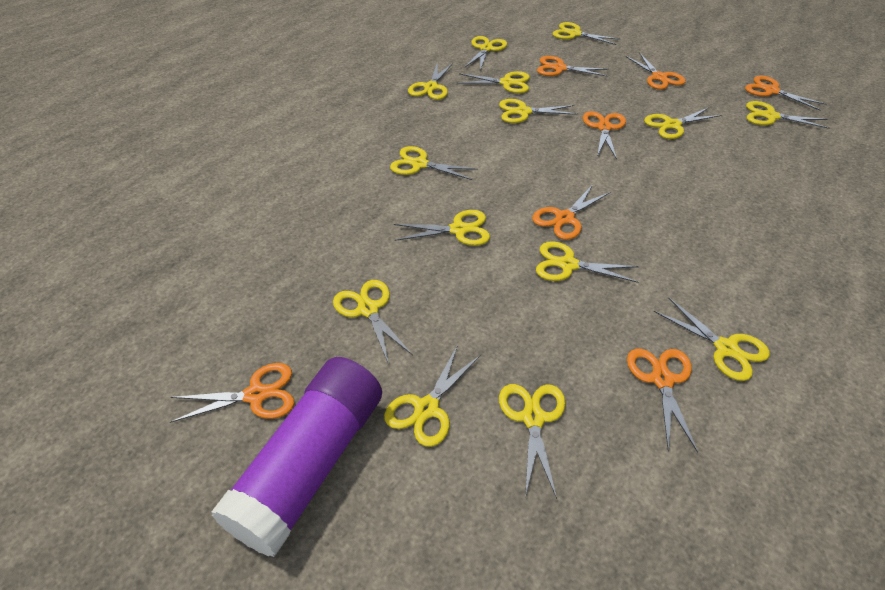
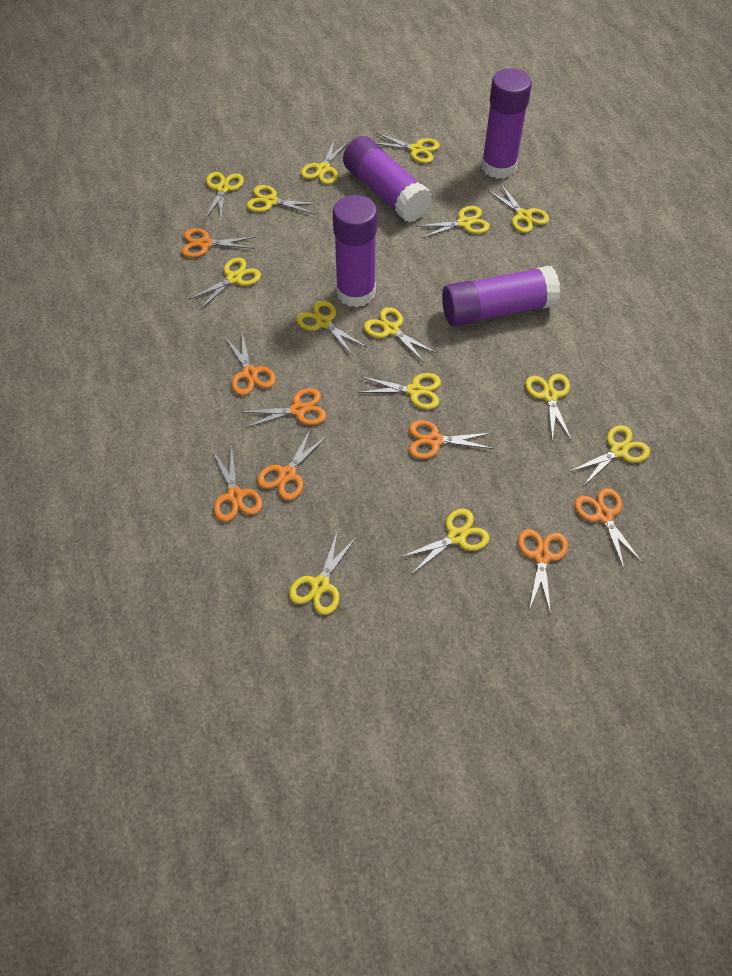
orange scissors: [170,363,294,423] [532,185,610,240] [537,56,609,77] [583,111,626,159] [625,52,686,90] [627,349,698,453] [745,76,826,111] = 7 -> [182,228,255,258] [213,447,262,522] [225,333,276,395] [242,388,326,428] [257,429,328,500] [409,420,494,459] [518,529,568,615] [574,488,643,568] = 8
purple glue stick: [212,357,382,557] = 1 -> [333,195,377,307] [343,136,432,223] [442,266,560,327] [481,68,532,179] = 4

